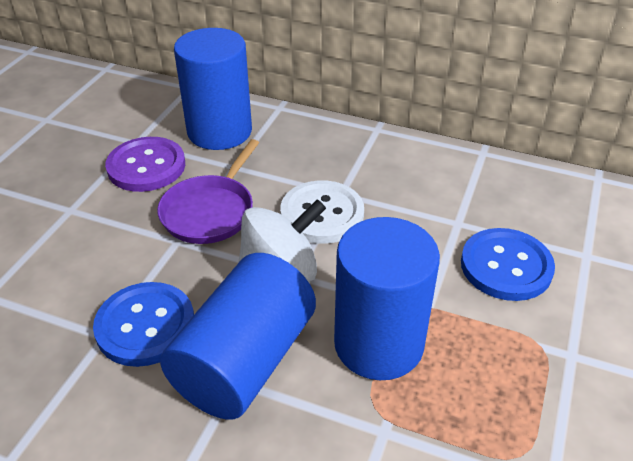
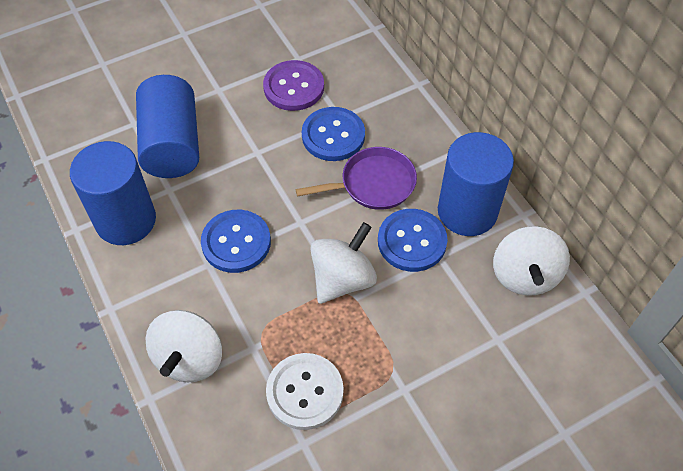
blue button: [93,282,194,367] [461,228,555,301] = 2 -> [201,210,271,273] [302,107,365,161] [378,209,448,272] = 3
white spinning top: [238,199,326,282] = 1 -> [145,310,222,382] [310,222,377,304] [493,226,570,296] = 3

